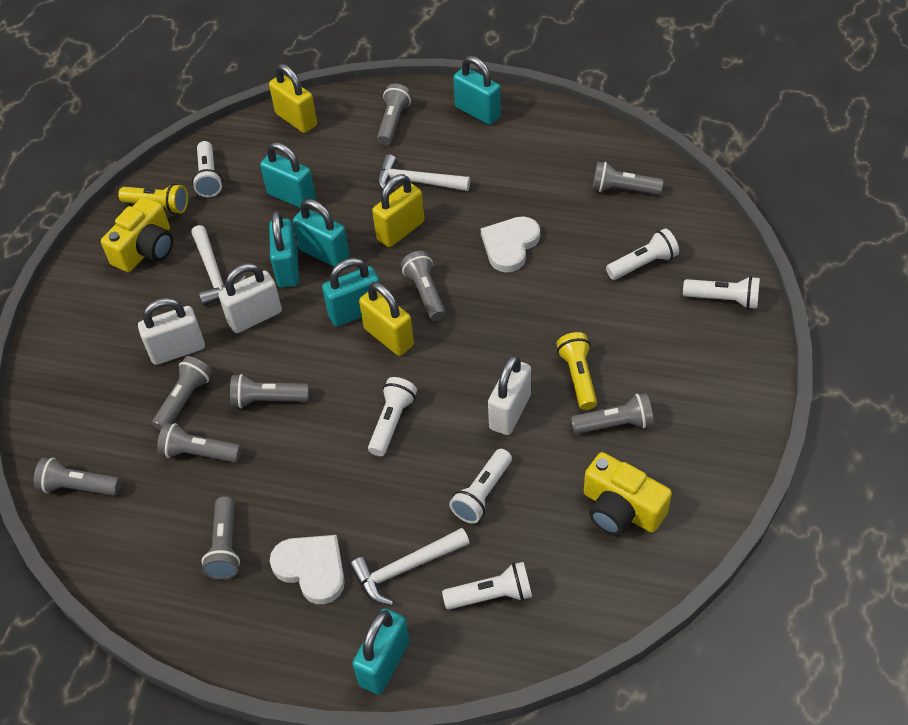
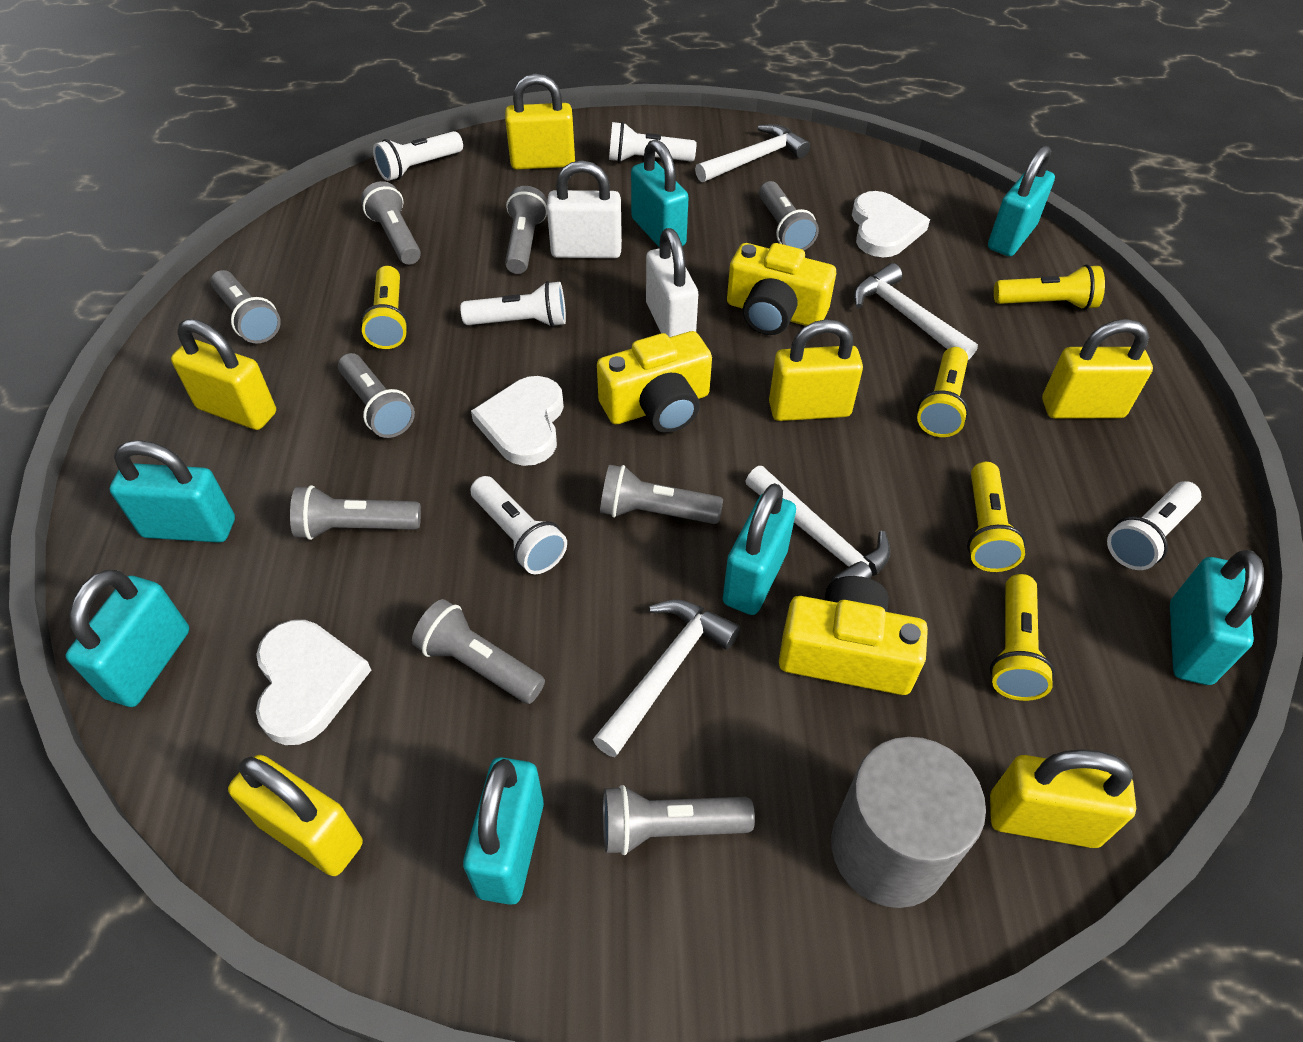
grey cylinder: none = 0 -> [831,737,986,908] = 1
turquoise padlock: [260,142,316,208] [269,211,299,288] [293,199,350,267] [322,258,380,326] [352,608,410,695] [453,56,501,125] = 6 -> [66,570,189,707] [110,440,235,543] [463,757,544,905] [631,139,689,248] [723,483,796,615] [988,145,1055,256] [1170,550,1264,685] = 7
white flashlight: [192,141,223,197] [368,377,417,456] [442,562,532,610] [449,449,512,524] [606,228,679,280] [683,276,760,309] = 6 -> [373,131,463,181] [460,281,566,327] [470,476,567,574] [609,122,697,163] [1107,481,1201,570] = 5
white hammer: [191,225,246,306] [350,528,470,605] [377,154,470,191] = 3 -> [593,599,740,757] [695,124,810,182] [745,466,890,582] [854,263,978,360] = 4
white heart: [270,535,345,604] [481,216,540,272] = 2 -> [256,620,371,745] [471,376,564,466] [852,191,930,257] = 3
white padlock: [138,298,205,365] [218,263,282,333] [488,355,531,435] = 3 -> [547,161,622,258] [646,228,698,337] = 2
yellow camera: [101,197,173,272] [584,452,672,536] = 2 -> [597,331,712,433] [727,243,836,335] [779,576,928,695] = 3
yellow flashlight: [118,184,188,214] [557,332,597,410] = 2 -> [360,266,409,349] [917,347,969,437] [967,462,1026,572] [990,574,1055,701] [994,264,1105,310] = 5
yellow padlock: [269,64,317,133] [359,282,414,356] [372,174,425,247] = 3 -> [171,319,276,430] [228,755,363,876] [505,74,575,170] [769,319,863,421] [990,749,1136,848] [1042,319,1153,419] = 6

